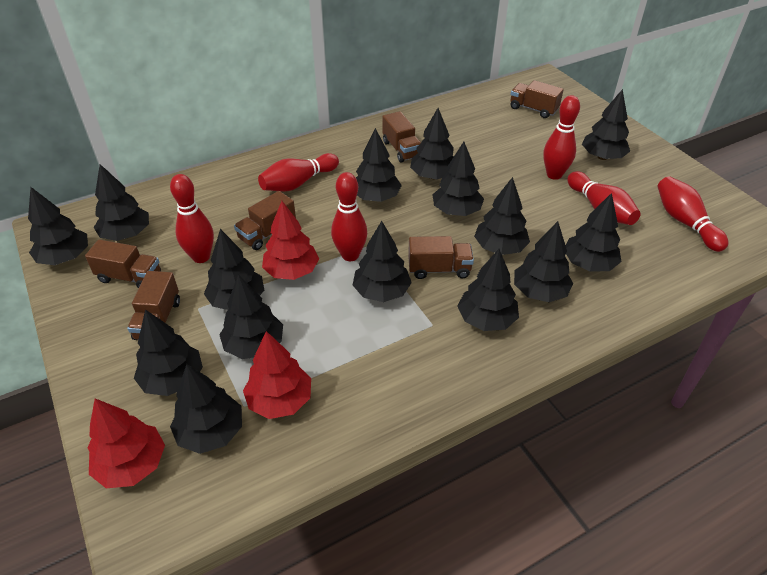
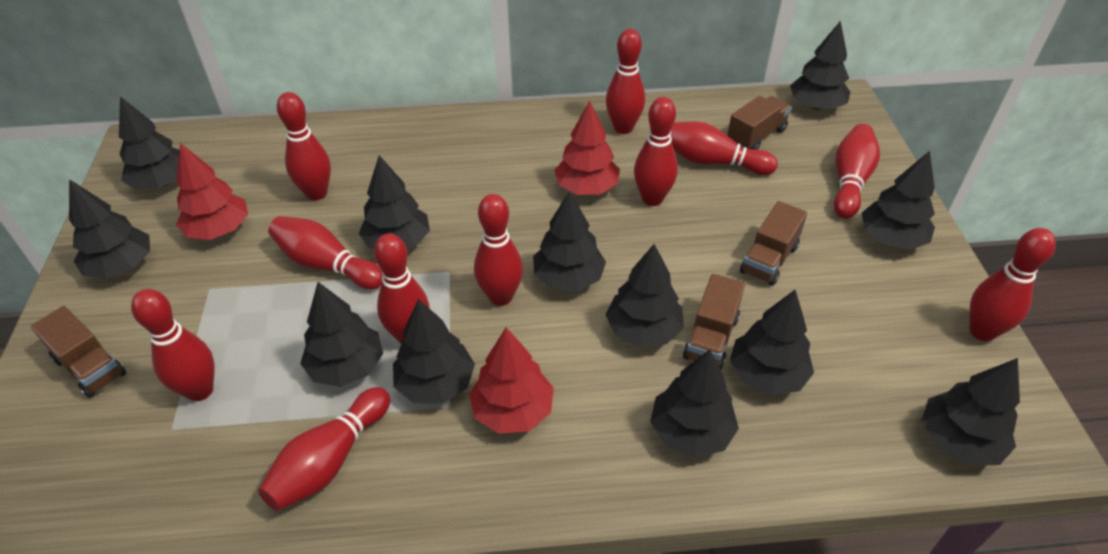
black tree: [28,187,88,265] [94,164,149,241] [134,309,203,396] [170,364,242,454] [204,229,264,310] [219,274,283,359] [353,221,412,302] [356,128,402,202] [410,108,454,179] [432,142,484,216] [457,249,519,331] [474,177,530,255] [514,221,573,302] [566,193,621,272] [582,89,630,160] = 15 -> [69,179,150,279] [119,96,179,190] [300,282,383,387] [359,155,430,249] [393,299,475,404] [533,191,606,291] [606,244,684,347] [650,349,739,458] [730,290,814,395] [790,21,850,110] [862,151,935,250] [922,358,1020,465] = 12
brown truck: [85,239,161,288] [127,271,180,340] [234,191,296,250] [382,111,421,163] [408,236,474,279] [510,80,564,118] = 6 -> [30,306,126,398] [683,274,745,369] [727,96,792,150] [740,201,807,286] = 4
red bowling pin: [170,174,214,263] [258,153,339,192] [331,172,367,261] [543,95,580,180] [567,171,641,225] [657,176,729,252] = 6 -> [131,289,215,401] [258,387,390,511] [268,216,382,289] [277,92,331,200] [374,234,430,344] [474,194,523,306] [606,29,645,134] [634,97,678,206] [670,122,778,175] [834,124,880,219] [969,228,1056,341] = 11

